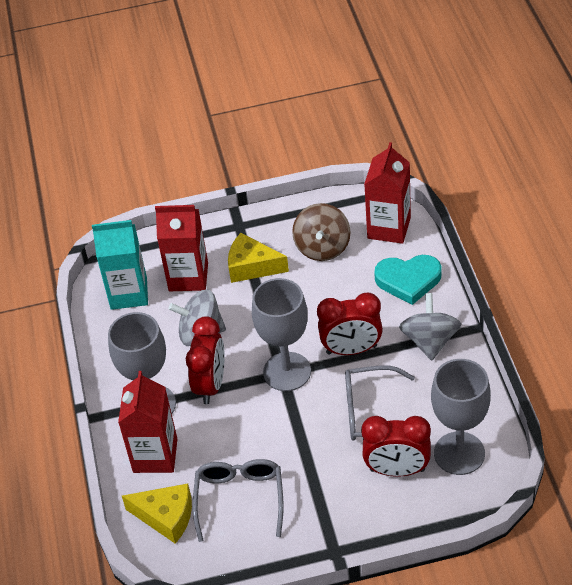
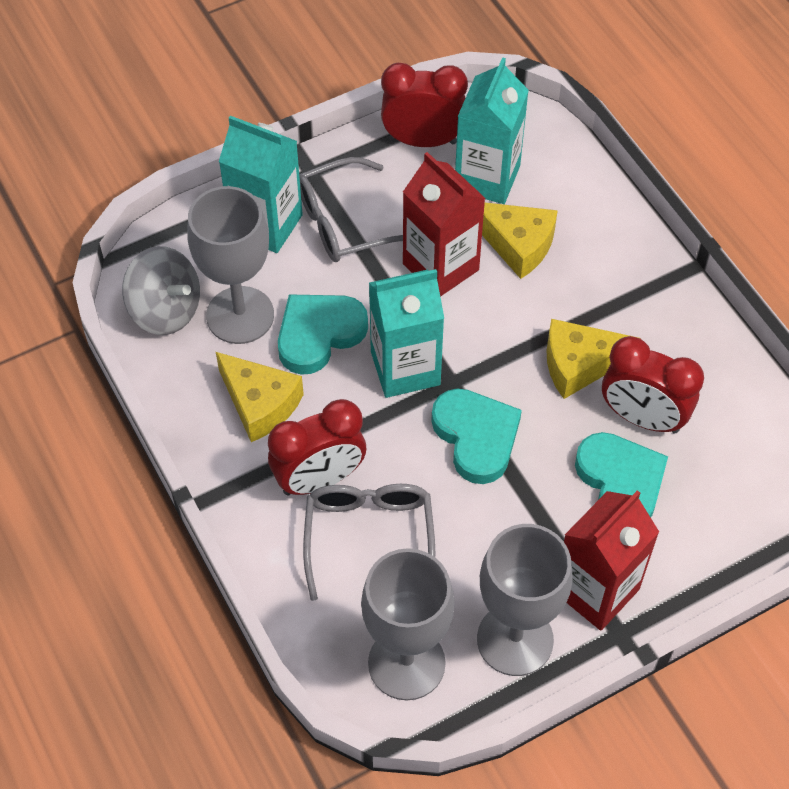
brown spinning top: [292,203,351,261] = 1 -> none = 0
grey spinning top: [169,289,226,346] [399,293,461,361] = 2 -> [122,246,200,335] = 1
red carton: [118,371,177,473] [155,205,208,291] [364,142,411,244] = 3 -> [403,152,485,297] [564,490,659,631] = 2
turquoise carton: [92,220,148,310] = 1 -> [219,116,303,253] [369,269,444,398] [455,57,529,204] = 3
turquoise heart: [374,255,442,305] = 1 -> [278,294,368,375] [431,388,522,484] [575,432,668,517] = 3
yellow cheese: [122,484,192,544] [228,233,289,283] = 2 -> [216,352,304,442] [482,203,558,279] [546,319,638,399] = 3

